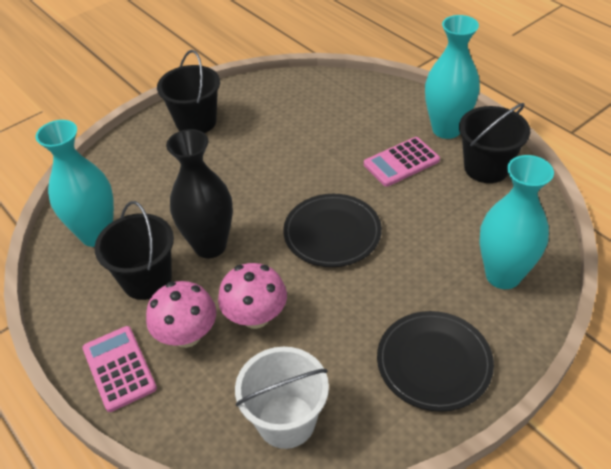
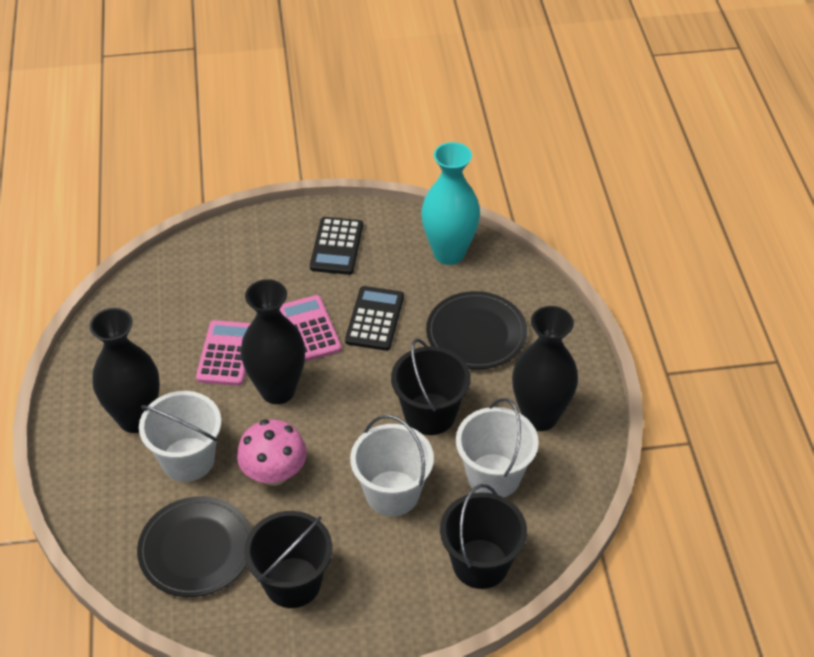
black calculator: none = 0 -> [310,217,363,275] [345,286,404,351] = 2
black vase: [166,129,233,258] = 1 -> [89,308,160,433] [241,279,305,404] [512,306,578,431] = 3
pink mushroom: [146,281,216,348] [218,263,287,329] = 2 -> [237,420,307,486] = 1
turquoise vase: [36,120,114,247] [425,15,480,139] [479,155,554,289] = 3 -> [421,142,480,265] = 1
white bucket: [235,347,329,449] = 1 -> [139,391,221,482] [350,415,434,516] [456,398,539,497] = 3

